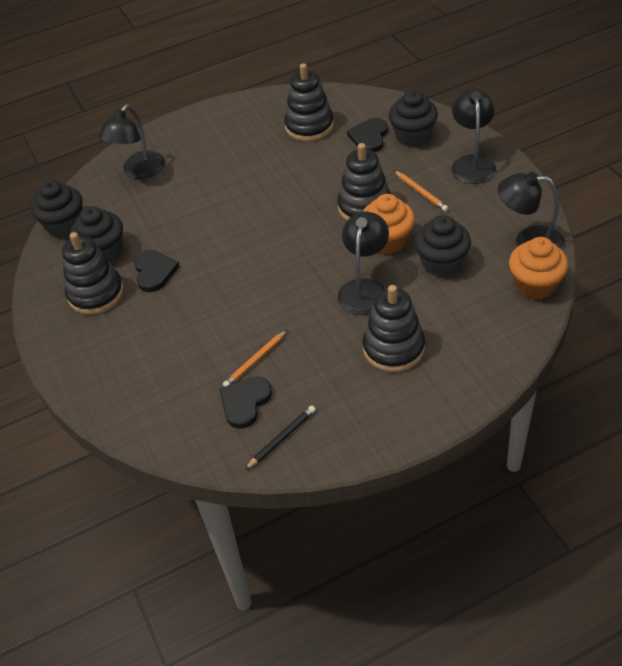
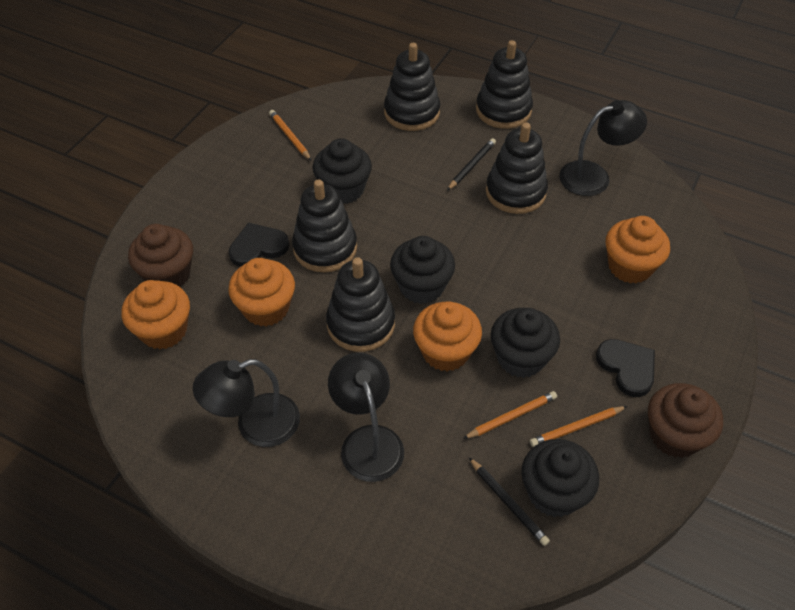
black heart: [134,250,180,292] [220,376,272,429] [347,118,388,152] = 3 -> [229,223,289,267] [596,339,655,397] = 2
black lamp: [98,104,165,179] [338,212,389,315] [452,89,496,184] [498,172,565,250] = 4 -> [193,359,300,447] [328,353,404,482] [559,100,647,196] = 3
black pencil: [245,406,316,470] = 1 -> [447,138,496,191] [469,458,550,546] = 2
black stacking toy: [62,232,124,315] [284,63,334,141] [337,143,391,221] [363,285,425,372] = 4 -> [292,179,357,273] [326,257,395,352] [384,43,440,131] [476,40,533,129] [486,123,548,214] = 5
brown cupcake: none = 0 -> [128,224,193,287] [648,383,723,458] = 2
orange cupcake: [363,194,415,254] [509,237,568,300] = 2 -> [121,280,190,349] [228,258,295,327] [413,302,482,371] [606,216,670,284] = 4
orange pencil: [223,330,287,387] [394,170,448,211] = 2 -> [269,110,311,160] [463,391,557,439] [530,406,627,447] = 3

